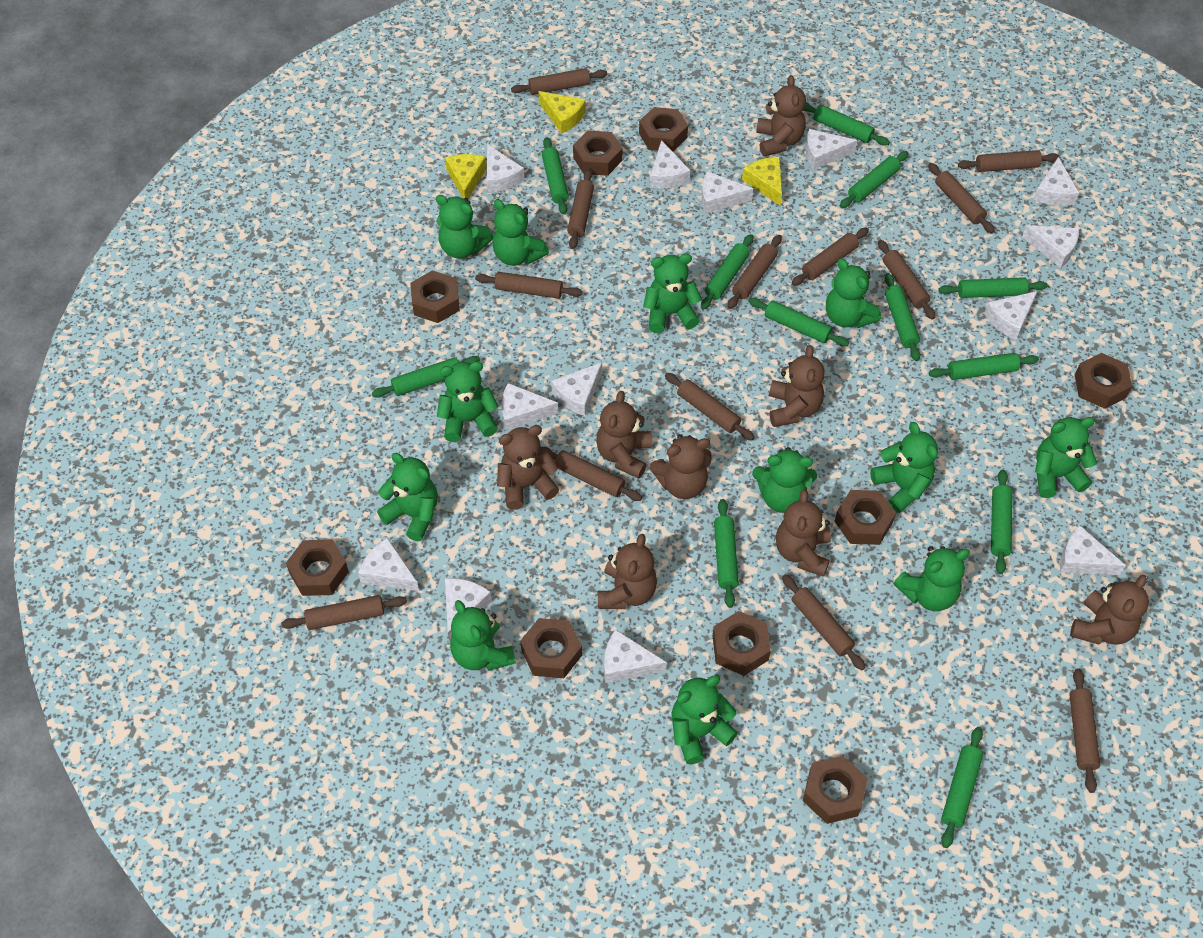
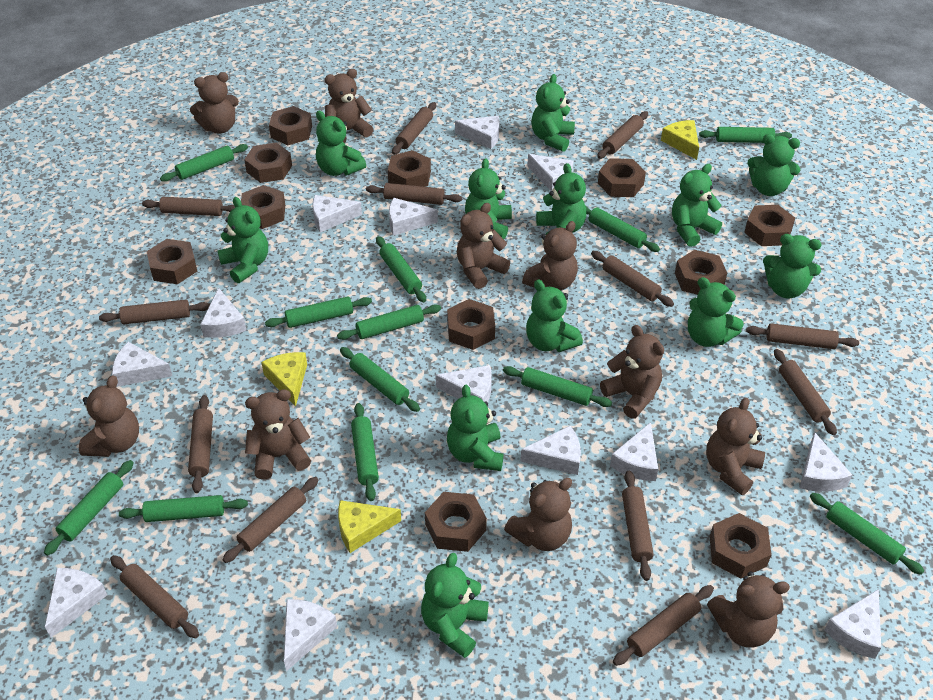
brown nut: [286,540,349,596] [410,270,460,323] [520,618,582,678] [573,130,622,176] [639,107,688,152] [713,611,771,676] [803,756,868,824] [834,490,896,545] [1075,353,1132,409] = 9 -> [147,239,197,284] [241,185,285,229] [244,143,292,183] [269,106,312,145] [388,150,431,187] [425,492,487,552] [447,299,495,350] [598,158,646,197] [675,250,727,295] [710,513,772,578] [744,205,795,246] = 11
brown teddy bear: [497,425,559,510] [596,391,652,479] [598,534,657,609] [650,434,712,499] [756,75,806,156] [769,345,825,427] [776,490,831,577] [1070,575,1149,645] = 8 -> [79,375,139,457] [190,72,239,134] [245,389,311,480] [325,69,373,143] [457,203,510,289] [504,478,572,551] [522,221,578,290] [600,325,664,419] [706,398,765,495] [707,571,790,648] = 10

